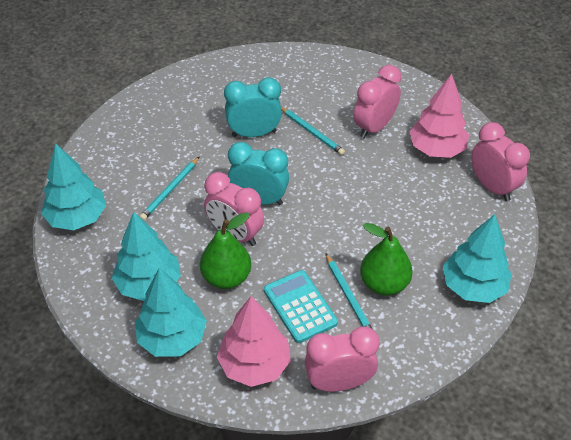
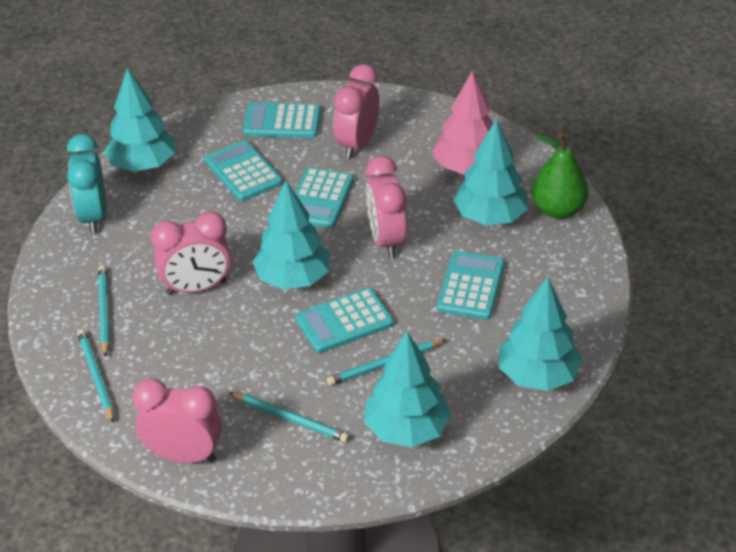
green pear: [200,212,251,289] [360,223,413,296] = 2 -> [532,133,589,219] = 1
pink tree: [217,296,291,387] [409,74,469,158] = 2 -> [432,71,493,175] = 1
turquoise calculator: [264,270,338,343] = 1 -> [205,140,283,201] [243,102,321,138] [295,167,354,228] [295,288,394,353] [437,251,505,320] = 5
turquoise clock: [224,77,282,137] [228,142,289,205] = 2 -> [67,134,106,234] = 1
turquoise pencil: [140,157,199,221] [281,107,345,155] [326,254,372,329] = 3 -> [77,329,114,423] [98,266,110,357] [229,392,349,442] [327,339,446,386] = 4
turquoise tree: [41,143,106,230] [112,212,181,301] [135,268,207,357] [443,214,512,303] = 4 -> [104,68,175,172] [252,181,330,289] [364,331,451,447] [453,119,528,225] [499,277,583,391] = 5

